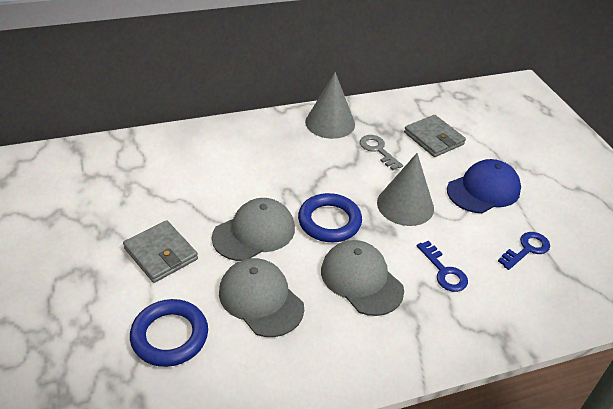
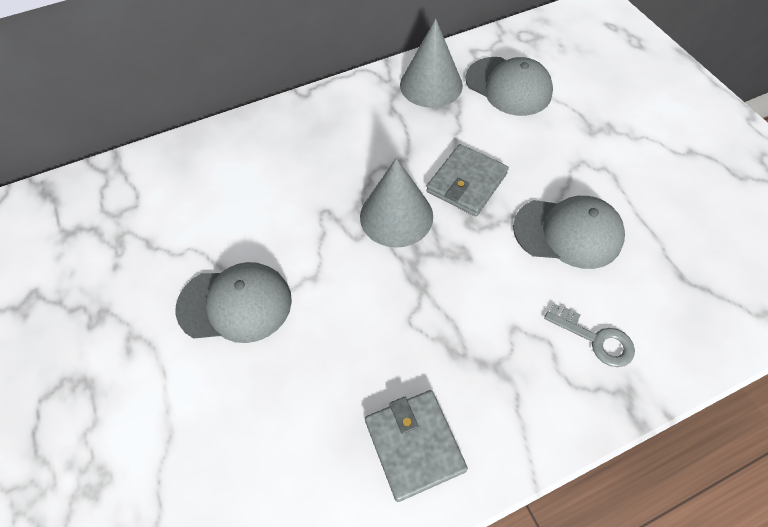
blue cap: [447,159,521,213] = 1 -> none = 0
blue key: [417,241,468,292] [498,232,550,270] = 2 -> none = 0
blue ring: [130,299,208,367] [298,193,362,242] = 2 -> none = 0

